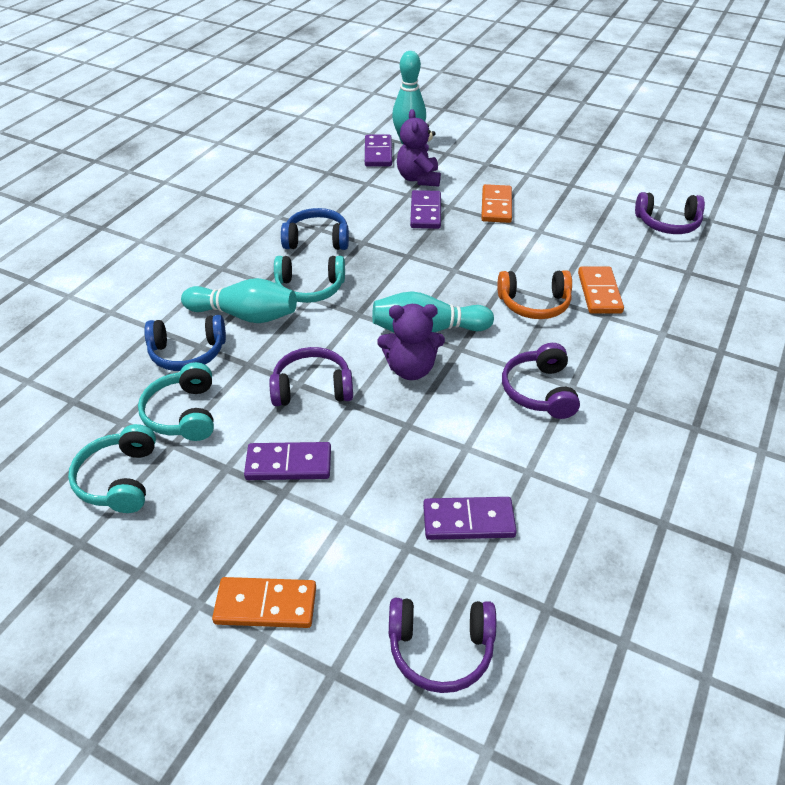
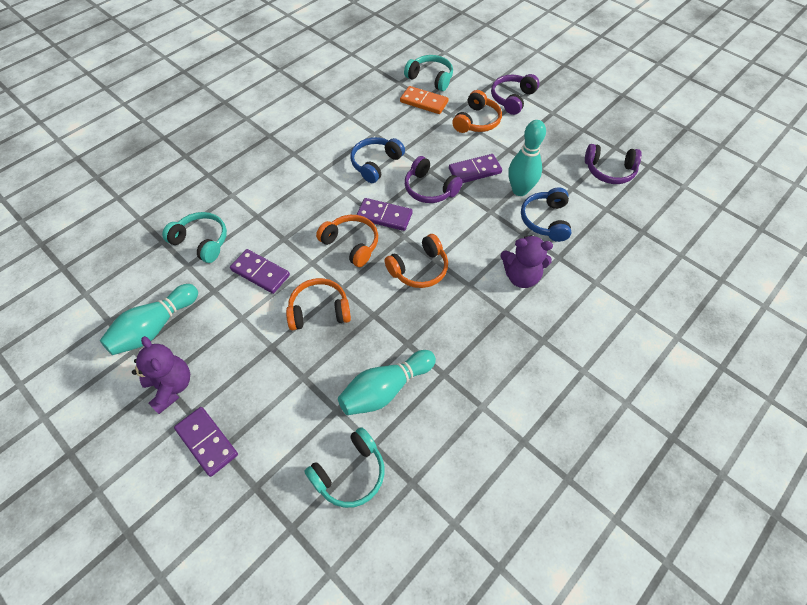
orange domino: [212,577,316,628] [481,184,512,223] [578,266,624,313] = 3 -> [400,86,448,114] = 1
orange headphones: [497,270,572,319] = 1 -> [286,278,351,331] [316,215,378,267] [384,234,448,288] [452,90,502,133] = 4
purple headphones: [269,347,353,406] [389,598,496,693] [502,343,580,419] [635,192,705,234] = 4 -> [405,156,463,203] [491,74,539,115] [585,144,642,184] = 3

